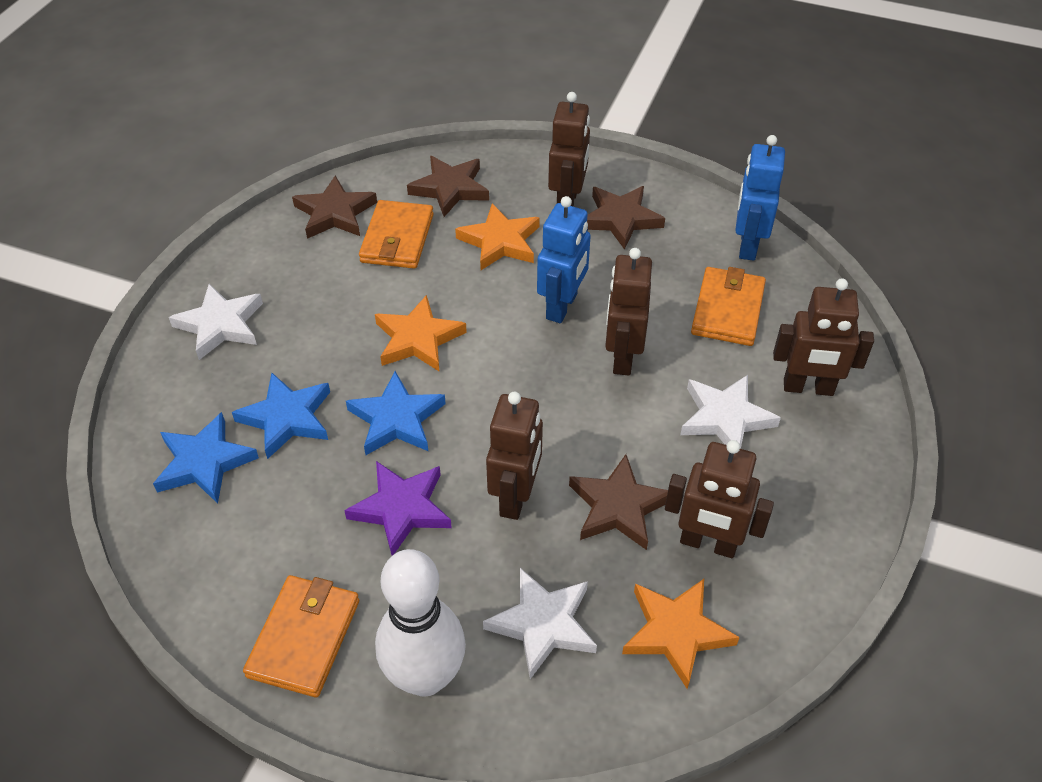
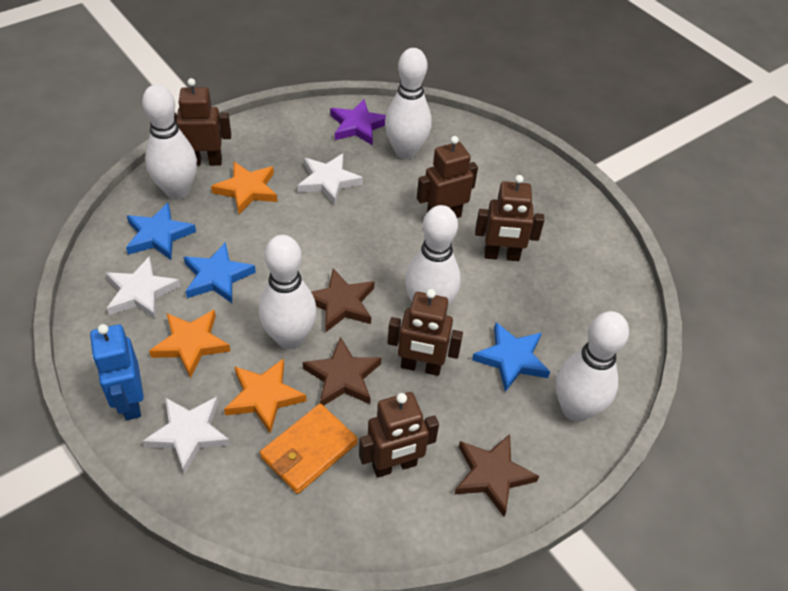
blue robot: [537,196,591,323] [735,135,785,261] = 2 -> [90,324,144,420] = 1
brown star: [292,176,377,239] [407,156,489,217] [569,454,668,550] [587,186,665,250] = 4 -> [303,337,381,406] [311,268,374,332] [455,434,539,516] = 3
orange wallet: [243,575,359,698] [359,200,434,269] [691,267,766,346] = 3 -> [260,404,358,494] = 1
white bowling pin: [375,549,466,697] = 1 -> [142,84,197,200] [259,235,317,349] [385,48,431,159] [405,205,461,306] [556,311,629,422] = 5

